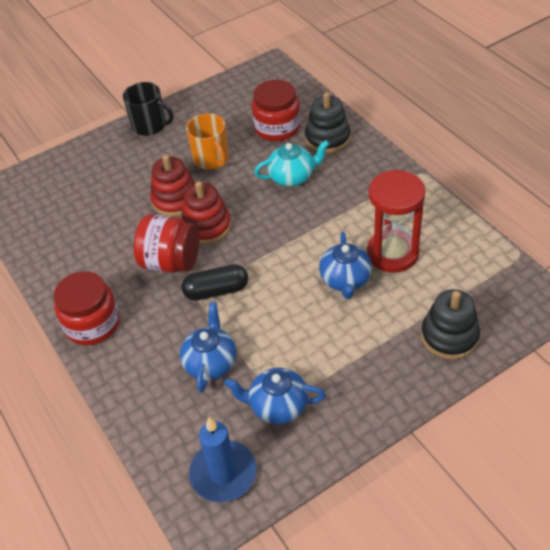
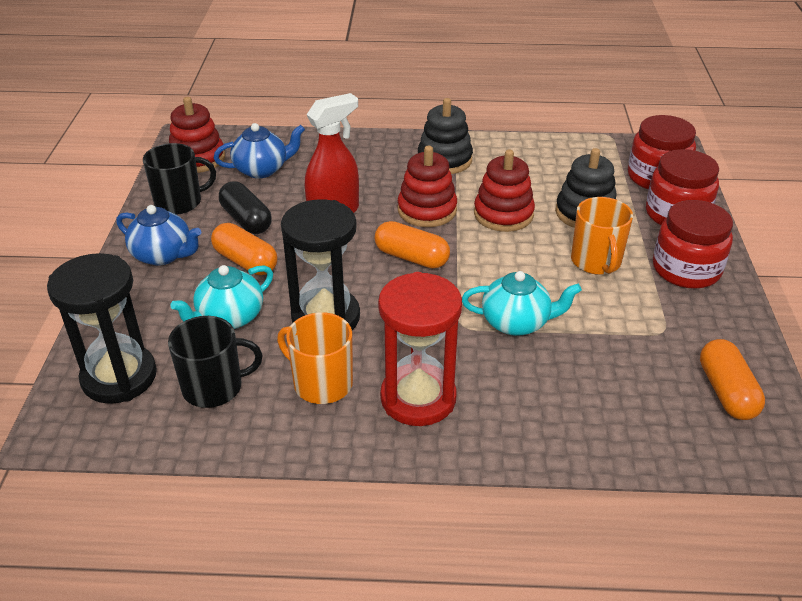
black hourglass: none = 0 -> [47,253,157,404] [281,199,360,330] = 2
black mug: [123,82,174,136] = 1 -> [143,143,216,215] [168,316,263,408] = 2
blue candle: [189,417,256,502] = 1 -> none = 0
blue teapot: [180,302,236,392] [224,368,326,424] [319,232,372,299] = 3 -> [116,205,201,266] [214,123,305,178] = 2
orange capsule: none = 0 -> [211,223,277,275] [375,221,450,269] [700,339,765,420] = 3
orange mug: [186,114,229,170] = 1 -> [277,312,353,404] [571,197,633,275] = 2
red spray bottle: none = 0 -> [305,93,359,213] = 1
red stacking toy: [150,155,195,217] [181,181,231,245] = 2 -> [169,97,225,173] [398,146,457,227] [474,150,535,232] = 3
turquoise teapot: [254,140,329,186] = 1 -> [170,265,273,329] [462,271,582,336] = 2

